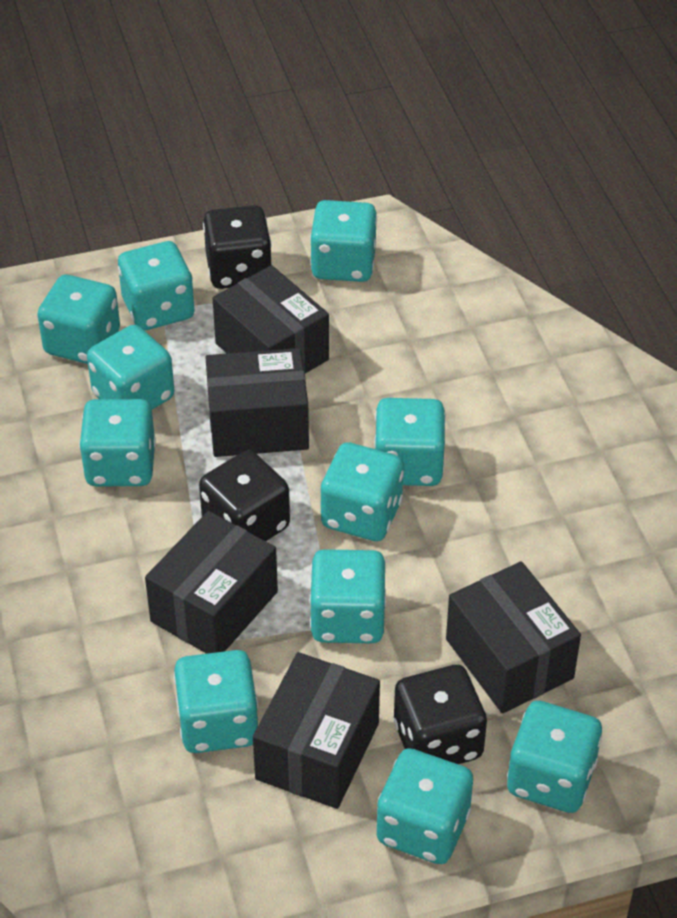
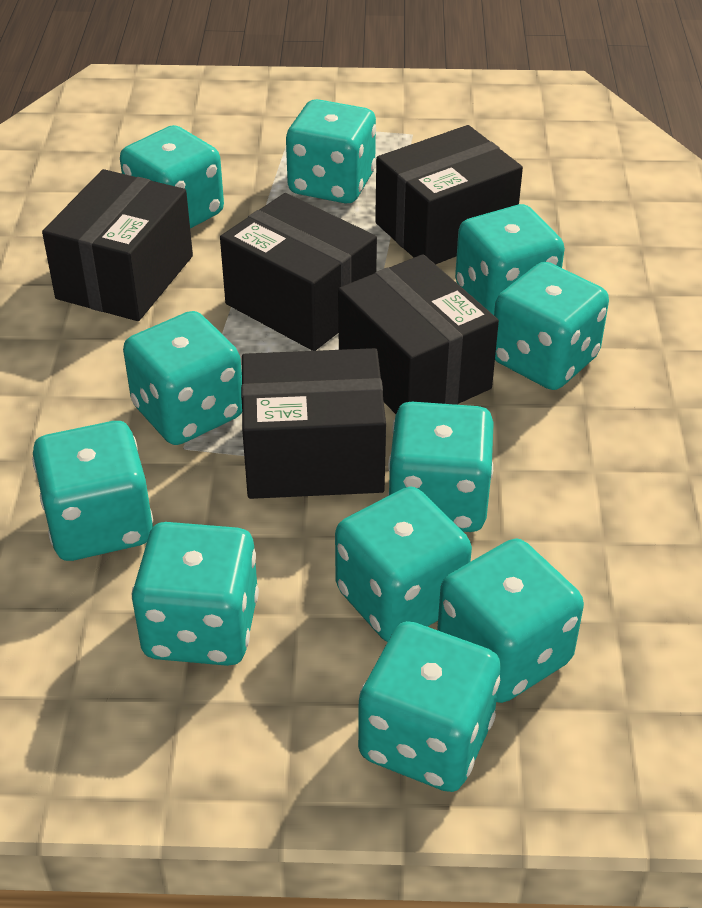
black dice: [199,450,290,541] [203,205,272,289] [394,665,487,764] = 3 -> none = 0

